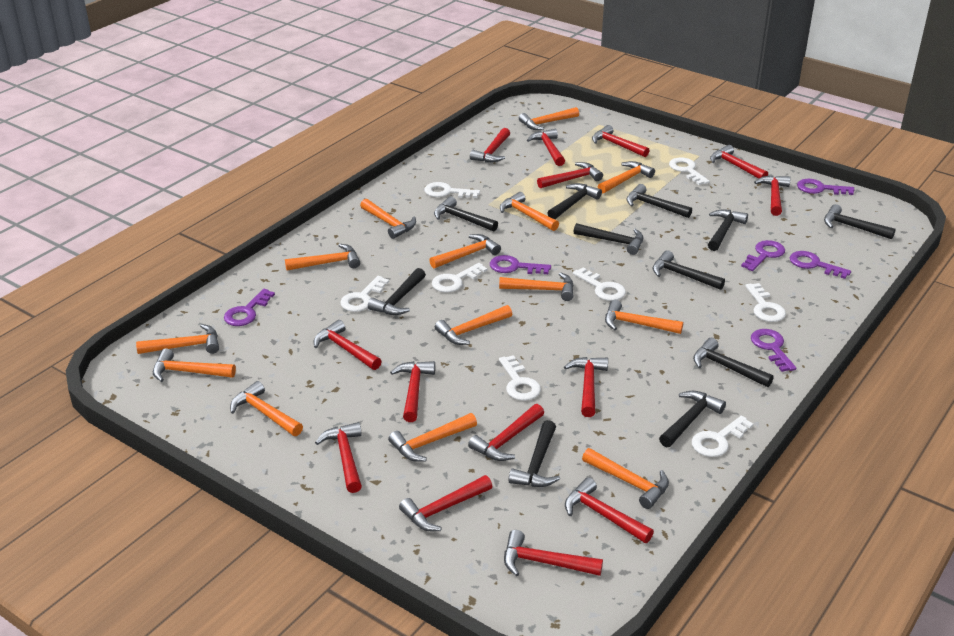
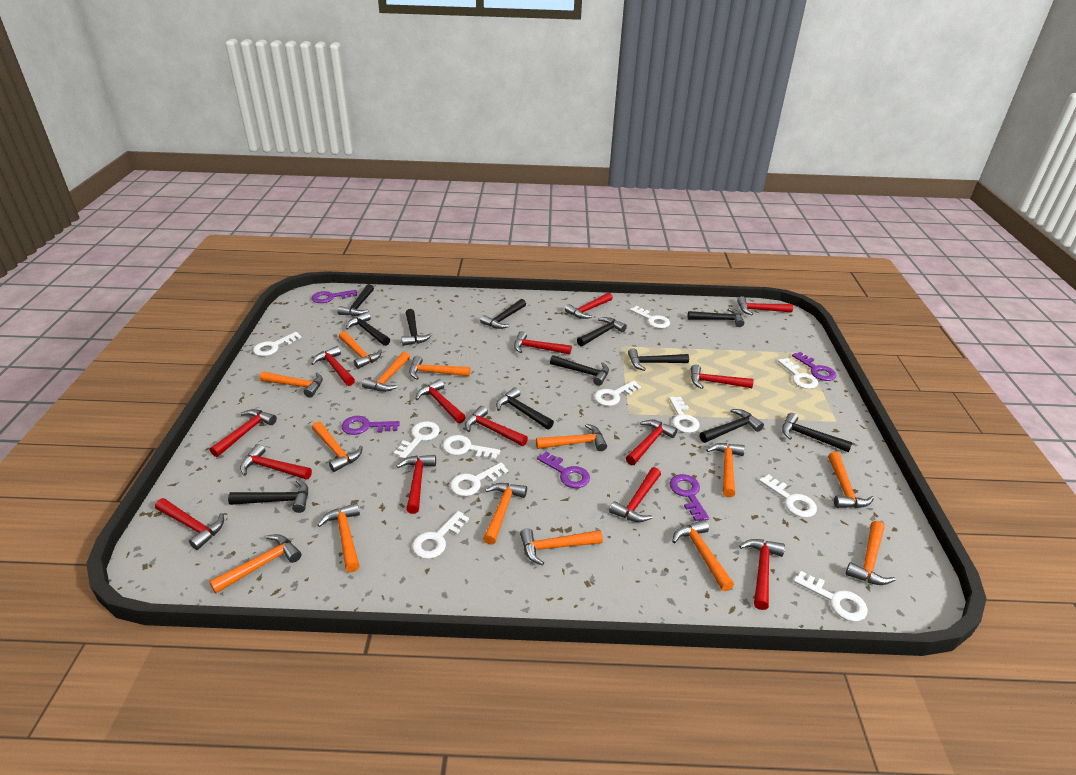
black hammer: [368,268,426,315] [434,196,498,231] [508,420,560,487] [548,183,602,219] [574,223,643,255] [626,184,692,218] [652,250,725,290] [659,391,726,447] [693,338,774,387] [708,209,748,251] [824,204,896,239] = 11 -> [228,479,308,513] [337,284,374,316] [346,312,390,346] [401,309,432,346] [480,299,526,329] [496,387,554,430] [550,355,609,386] [577,317,627,346] [628,348,689,371] [688,308,745,327] [699,409,764,443] [782,413,853,452] = 12
purple key: [224,289,275,326] [490,255,551,274] [741,240,785,271] [751,329,796,372] [790,251,851,279] [797,179,855,195] = 6 -> [312,290,357,303] [342,416,400,435] [537,451,590,488] [669,474,709,521] [792,352,836,381] = 5
white key: [340,276,389,312] [424,182,480,198] [432,263,487,292] [499,355,541,401] [573,267,626,301] [669,157,710,185] [692,416,753,457] [745,283,786,322] = 8 -> [253,332,302,356] [394,421,440,459] [412,511,469,559] [443,435,500,460] [450,462,508,496] [594,381,641,406] [630,306,670,328] [669,397,700,433] [759,474,817,518] [778,358,818,389] [793,571,868,621] = 11

